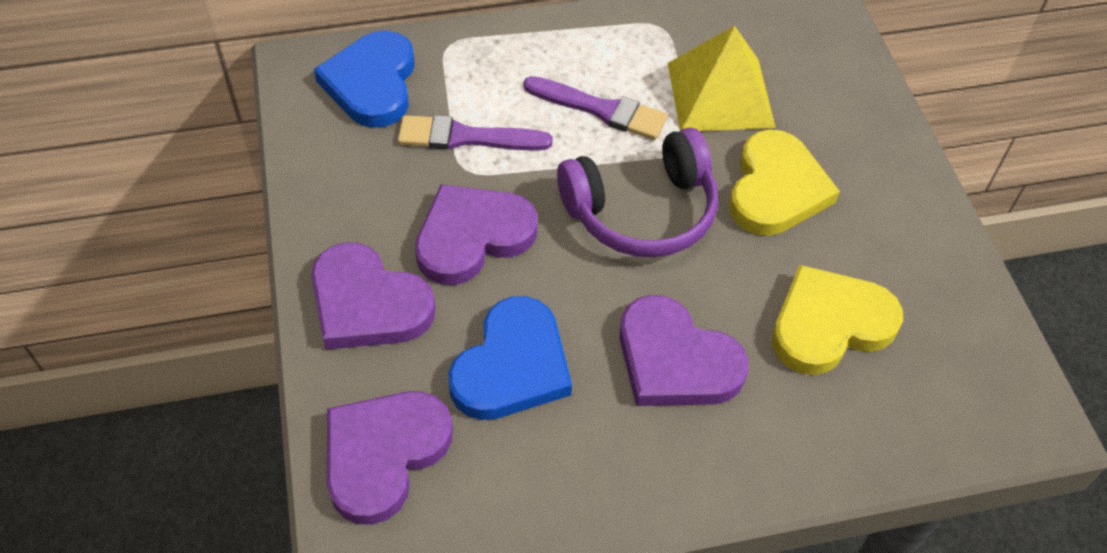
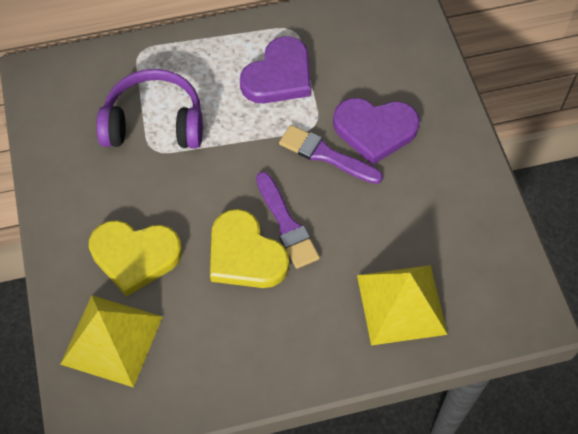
blue heart: [314,30,415,128] [448,296,572,420] = 2 -> none = 0
purple heart: [311,243,435,350] [327,391,453,525] [415,184,537,285] [619,295,748,406] = 4 -> [240,36,311,104] [333,98,420,165] = 2
yellow pyramid: [668,26,776,131] = 1 -> [60,295,163,387] [357,265,448,345] = 2

